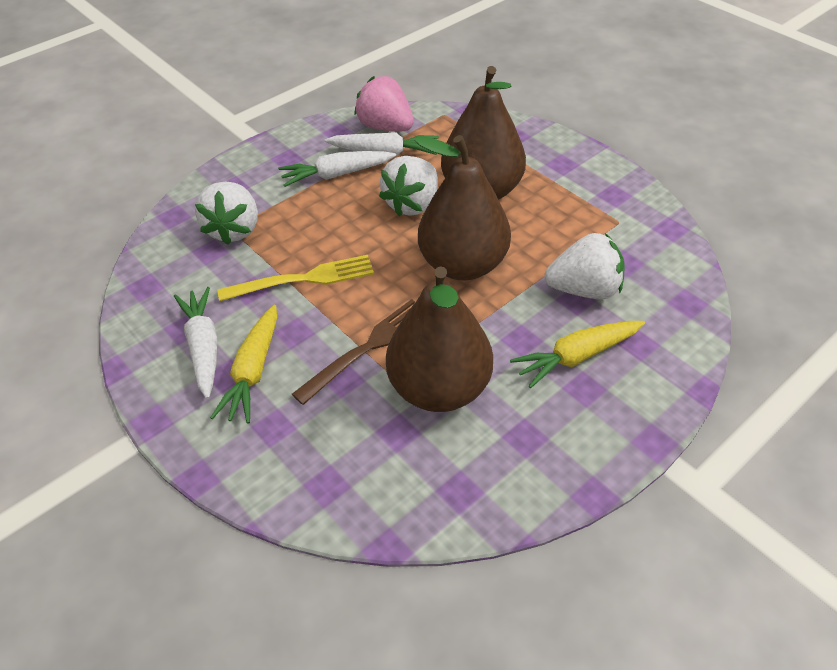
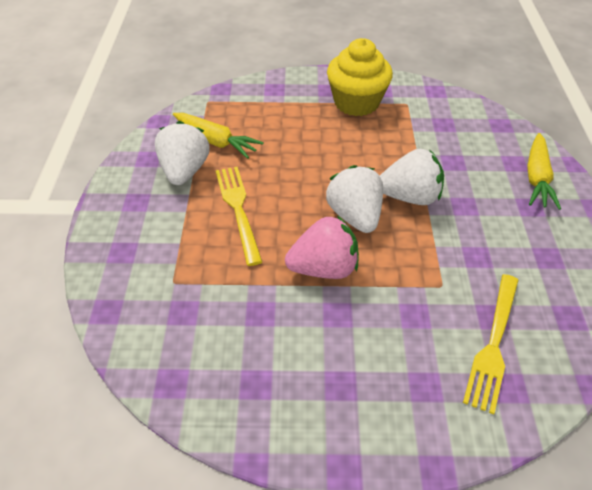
brown fork: [292,299,415,405] = 1 -> none = 0
brown pear: [386,266,493,412] [414,135,511,281] [441,66,526,200] = 3 -> none = 0
white carrot: [174,287,217,399] [278,151,396,187] [325,133,439,156] = 3 -> none = 0
yellow cupcake: none = 0 -> [327,38,393,116] = 1
yellow fork: [217,255,374,301] = 1 -> [215,167,262,266] [463,274,518,415] = 2

